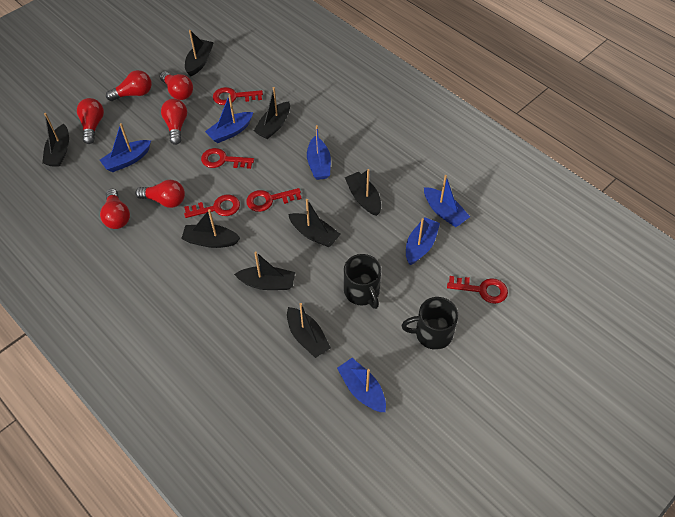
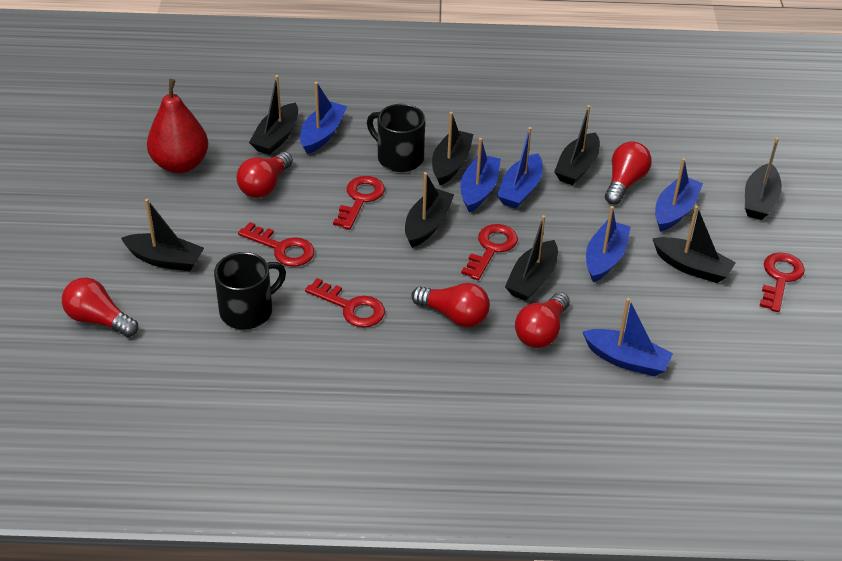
red light bulb: [77,98,104,144] [100,189,130,229] [106,70,152,101] [135,180,185,208] [160,71,193,100] [161,99,187,145] = 6 -> [62,278,138,337] [237,152,293,198] [411,283,490,327] [515,292,570,348] [605,141,652,205] = 5
red pear: none = 0 -> [147,79,208,173] = 1

